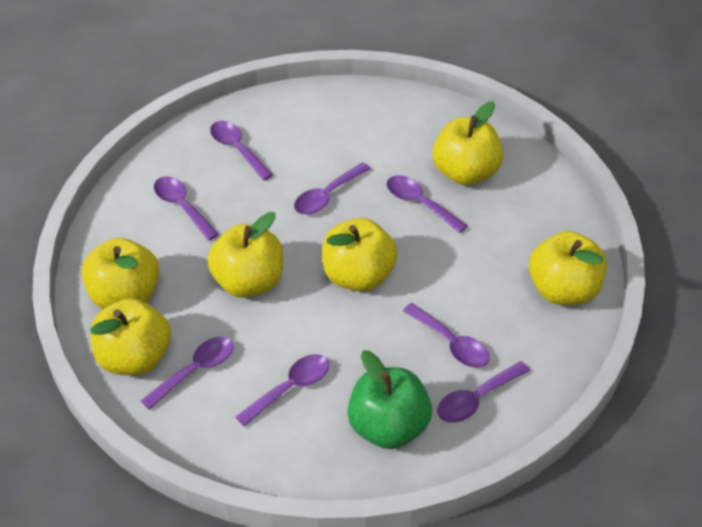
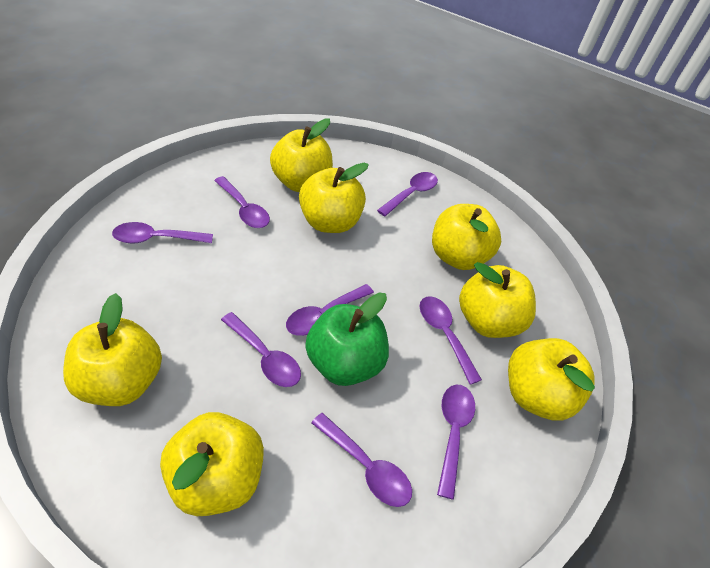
yellow apple: [82,238,159,309] [90,298,171,375] [208,212,283,298] [322,218,398,291] [432,101,503,186] [529,231,606,305] = 6 -> [63,293,162,406] [160,412,264,516] [270,118,333,192] [299,163,369,233] [432,204,501,270] [459,262,536,338] [508,338,595,421] = 7

